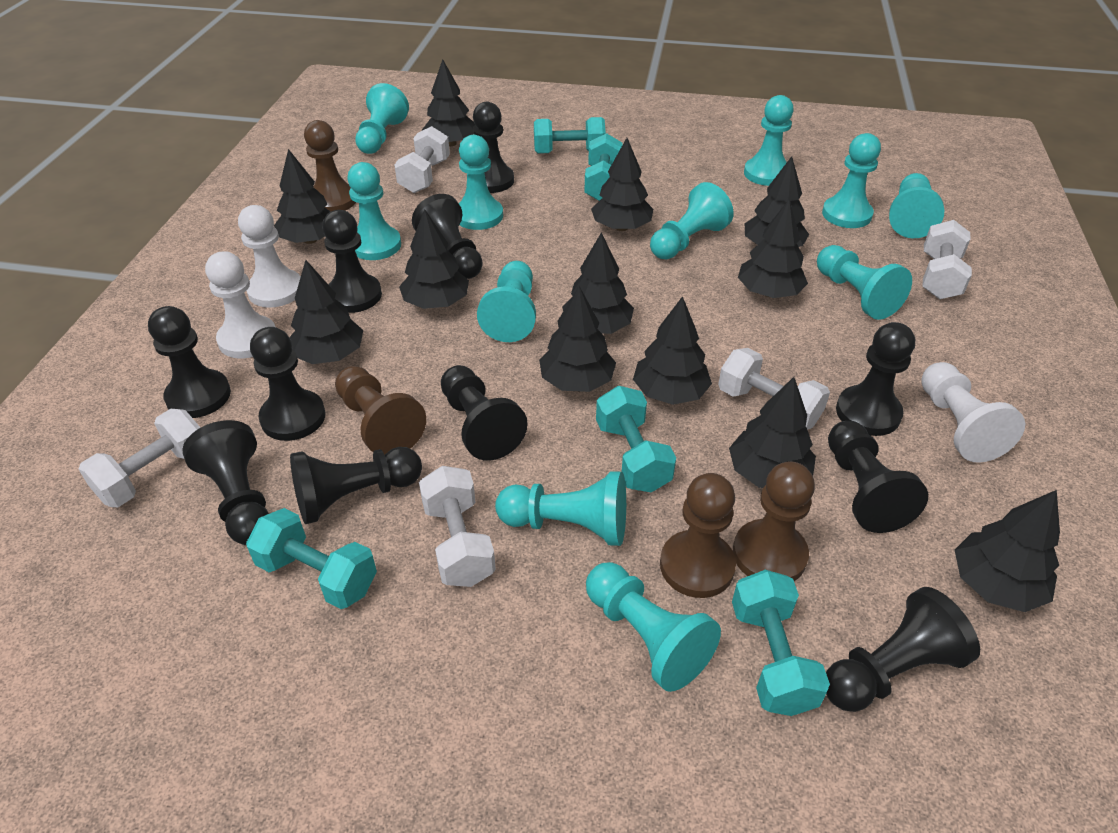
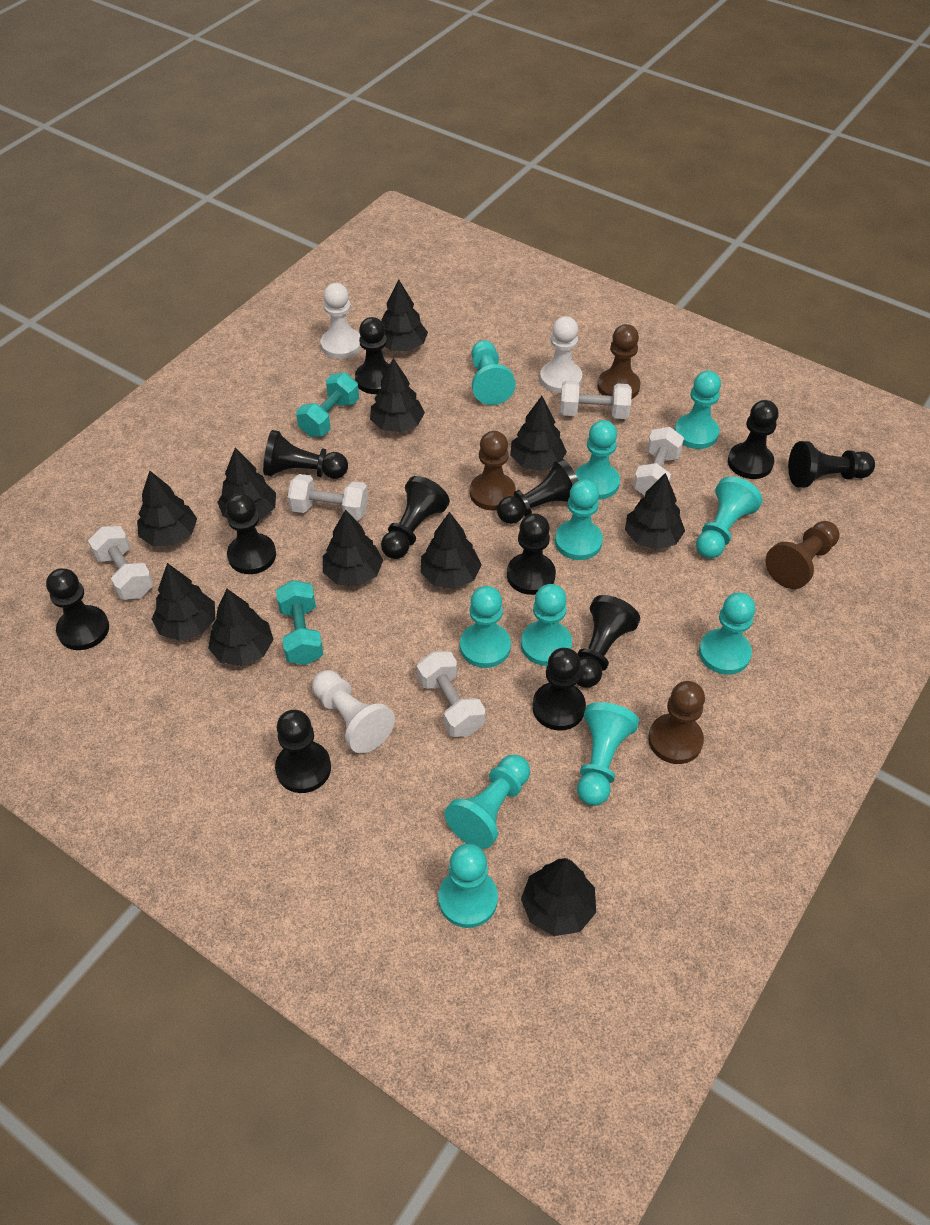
black pawn: [148,306,231,418] [182,420,269,545] [250,327,326,441] [290,447,422,524] [322,210,382,313] [412,194,483,279] [441,365,528,461] [473,102,514,193] [826,587,980,712] [828,421,928,533] [836,322,915,436] = 11 -> [46,568,109,650] [226,493,276,574] [263,430,348,479] [275,710,331,793] [355,317,390,394] [381,476,450,559] [497,459,579,524] [507,514,556,595] [532,648,586,730] [577,595,640,688] [728,400,779,479] [788,441,875,488] = 12
black tree: [274,149,331,244] [289,260,363,364] [399,209,469,309] [421,59,475,146] [539,286,616,392] [562,232,634,334] [591,138,653,231] [633,296,712,405] [729,377,816,488] [738,199,808,298] [745,156,809,247] [955,490,1060,612] = 12 -> [137,470,197,546] [152,563,215,641] [208,589,274,666] [217,447,276,520] [323,509,383,586] [370,358,425,432] [381,279,428,351] [421,512,481,589] [510,396,567,471] [521,858,596,936] [625,473,685,550] = 11
turquoise dumbbell: [246,508,377,609] [534,117,606,154] [584,133,623,201] [596,386,676,492] [732,570,830,716] = 5 -> [276,580,324,665] [296,372,359,437] = 2

